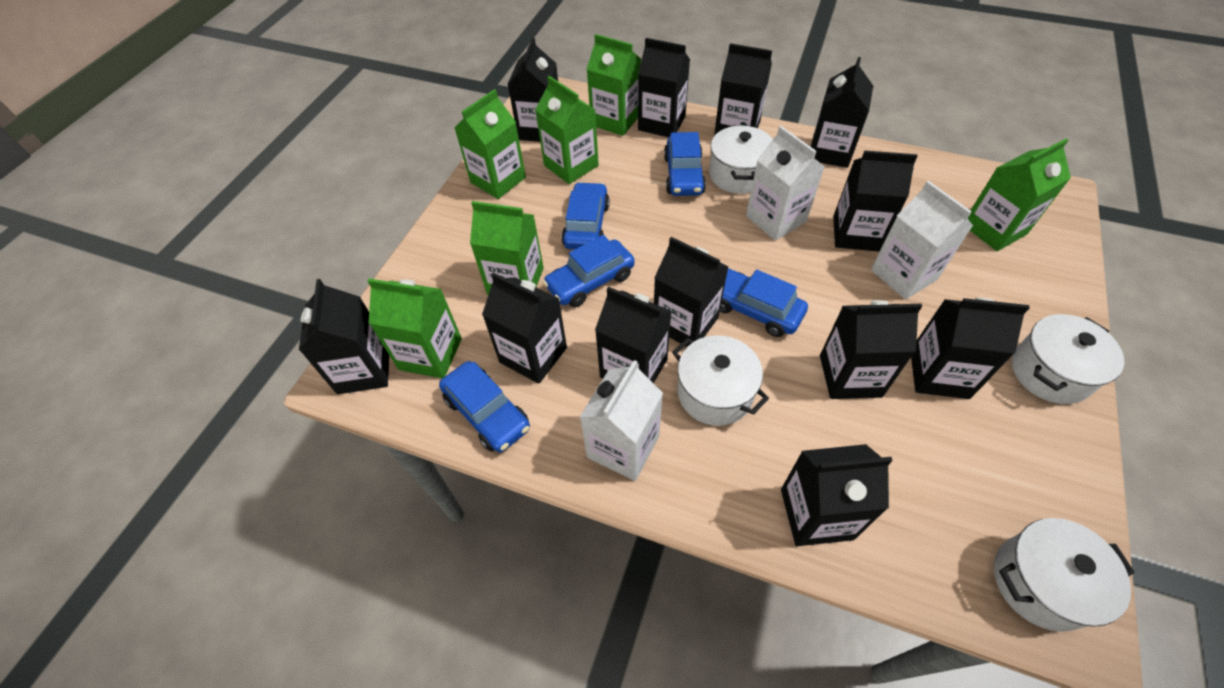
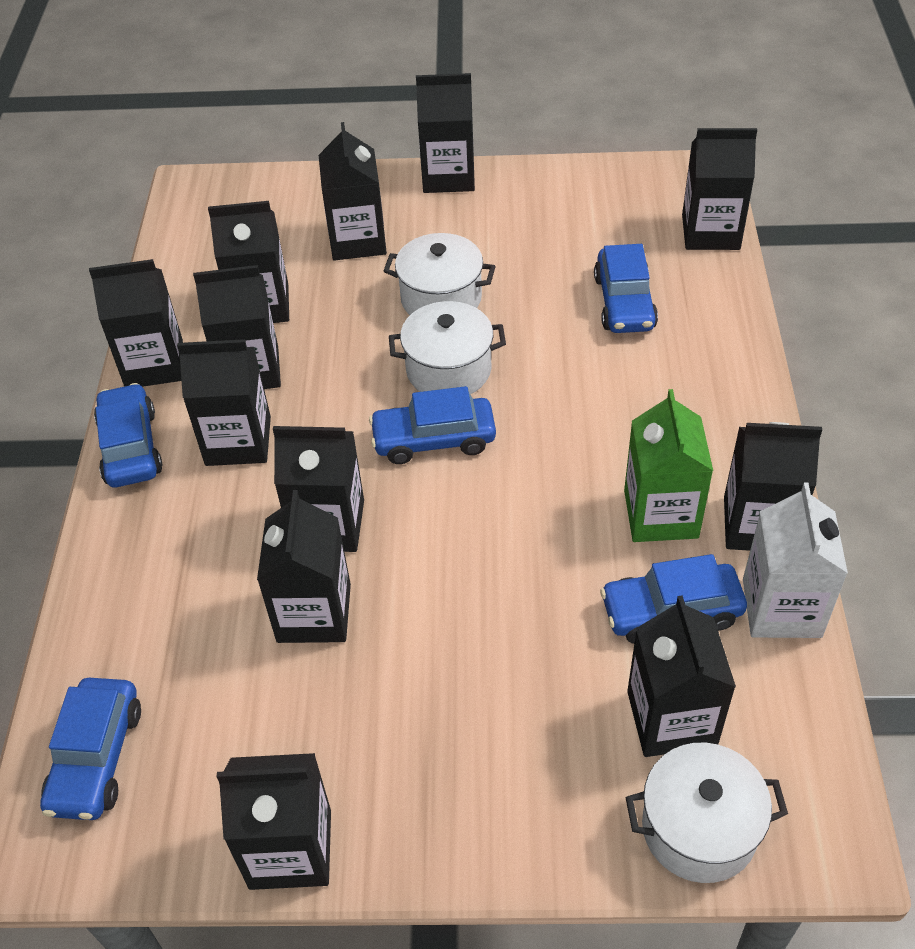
green carton: [367,278,462,378] [454,89,526,199] [470,201,544,295] [535,76,599,184] [586,34,641,136] [967,138,1071,251] = 6 -> [624,389,713,542] = 1
white carton: [580,360,663,481] [746,126,825,240] [871,181,973,299] = 3 -> [743,483,848,638] = 1
white pot: [672,335,769,426] [709,125,773,194] [994,518,1135,632] [1012,314,1124,404] = 4 -> [384,233,496,315] [389,301,506,394] [625,743,788,883] = 3

